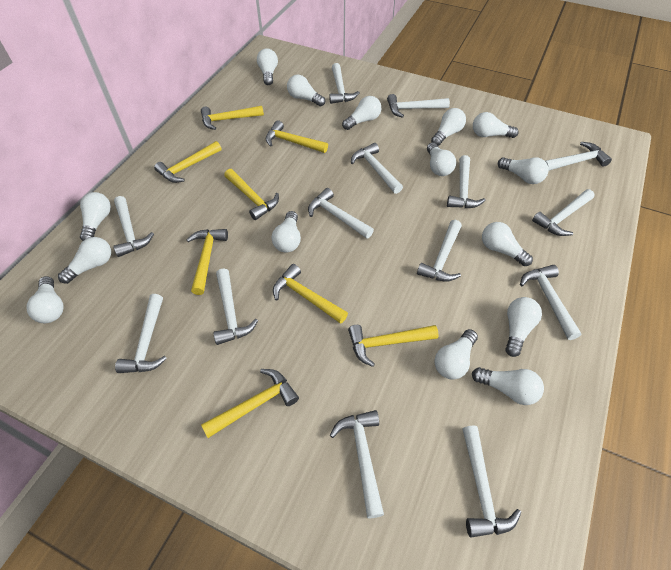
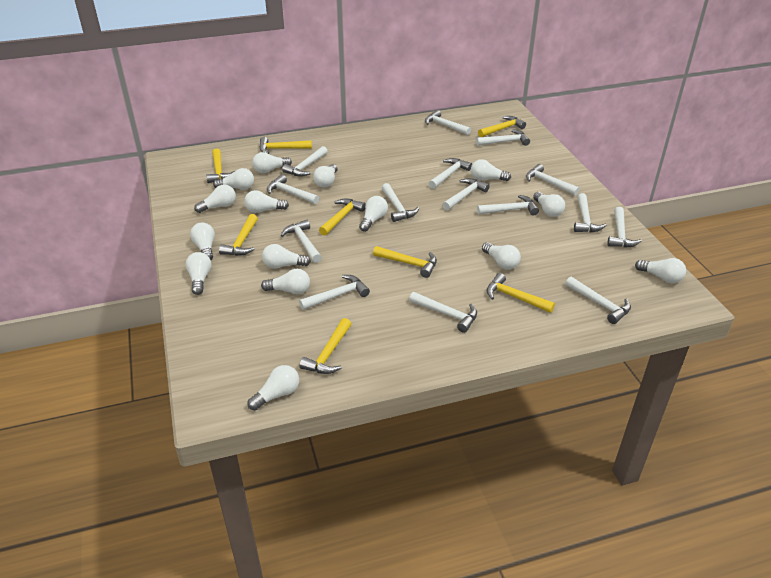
white hammer: [113,196,154,257] [115,294,167,373] [213,268,258,345] [308,188,374,239] [329,63,360,104] [330,410,384,518] [351,143,403,194] [387,94,450,118] [417,220,462,282] [447,155,486,208] [462,426,521,538] [520,265,582,340] [532,189,595,236] [545,142,612,171] = 14 -> [267,175,319,204] [280,220,322,263] [282,146,328,177] [299,275,370,310] [382,183,419,222] [409,292,477,333] [425,110,471,135] [428,158,472,189] [442,178,490,210] [476,129,530,146] [477,195,539,215] [526,164,580,196] [565,276,631,324] [574,193,606,232] [607,207,642,248] = 15

